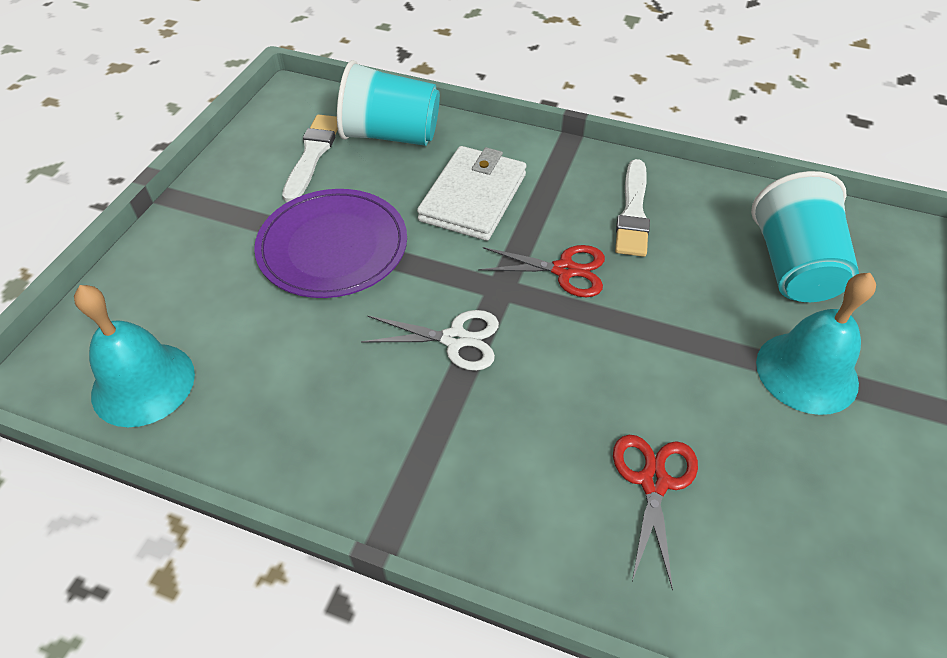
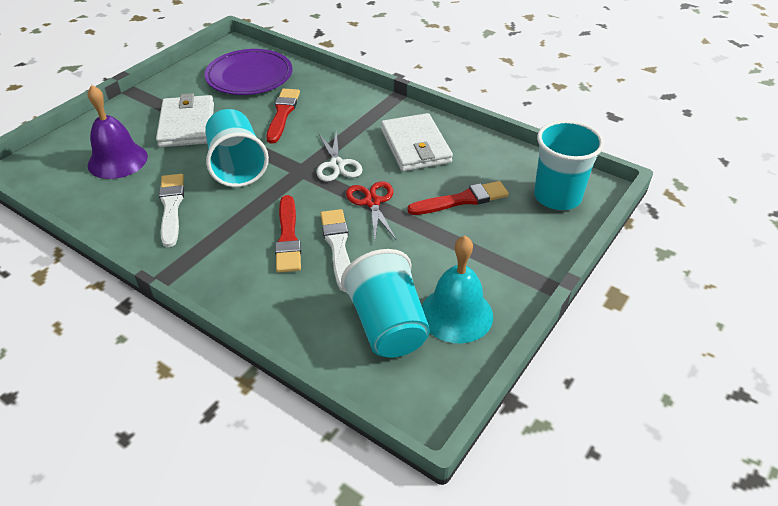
purple bell: none = 0 -> [87,85,148,179] = 1
red brush: none = 0 -> [266,89,300,143] [275,195,301,273] [407,181,509,215] = 3
red scissors: [478,245,605,297] [613,435,698,590] = 2 -> [346,181,397,241] = 1
turquoise bell: [74,285,195,427] [756,273,876,415] = 2 -> [422,236,493,344] = 1
turquoise cup: [337,60,440,146] [751,171,859,302] = 2 -> [205,109,269,187] [341,249,430,357] [534,120,604,210] = 3
white wallet: [417,146,526,241] = 1 -> [156,93,214,147] [381,113,453,172] = 2

